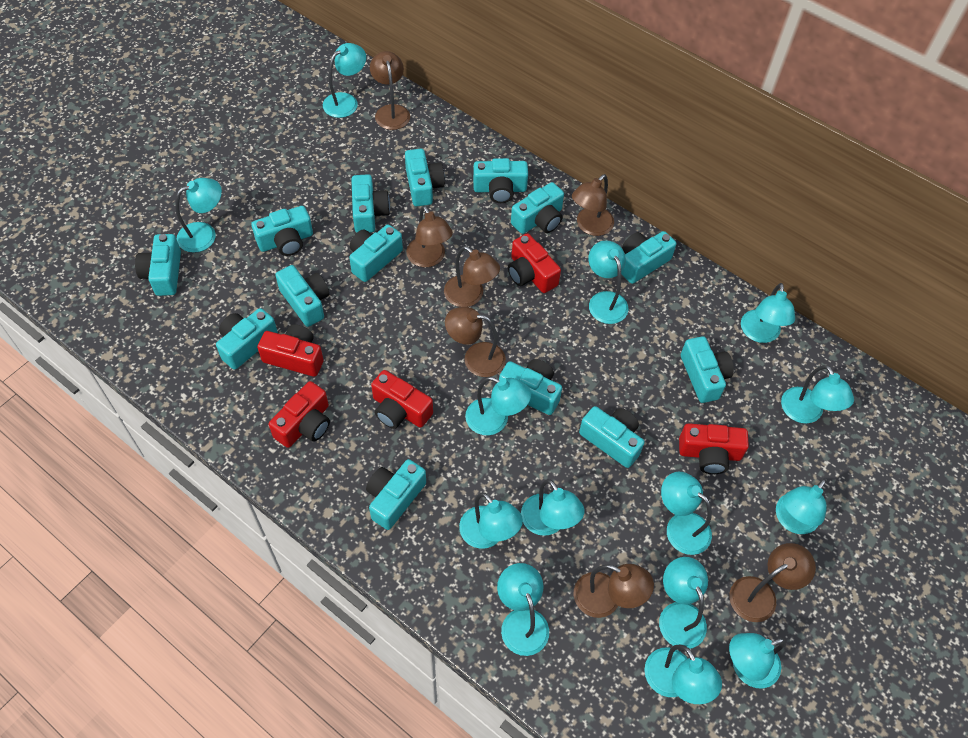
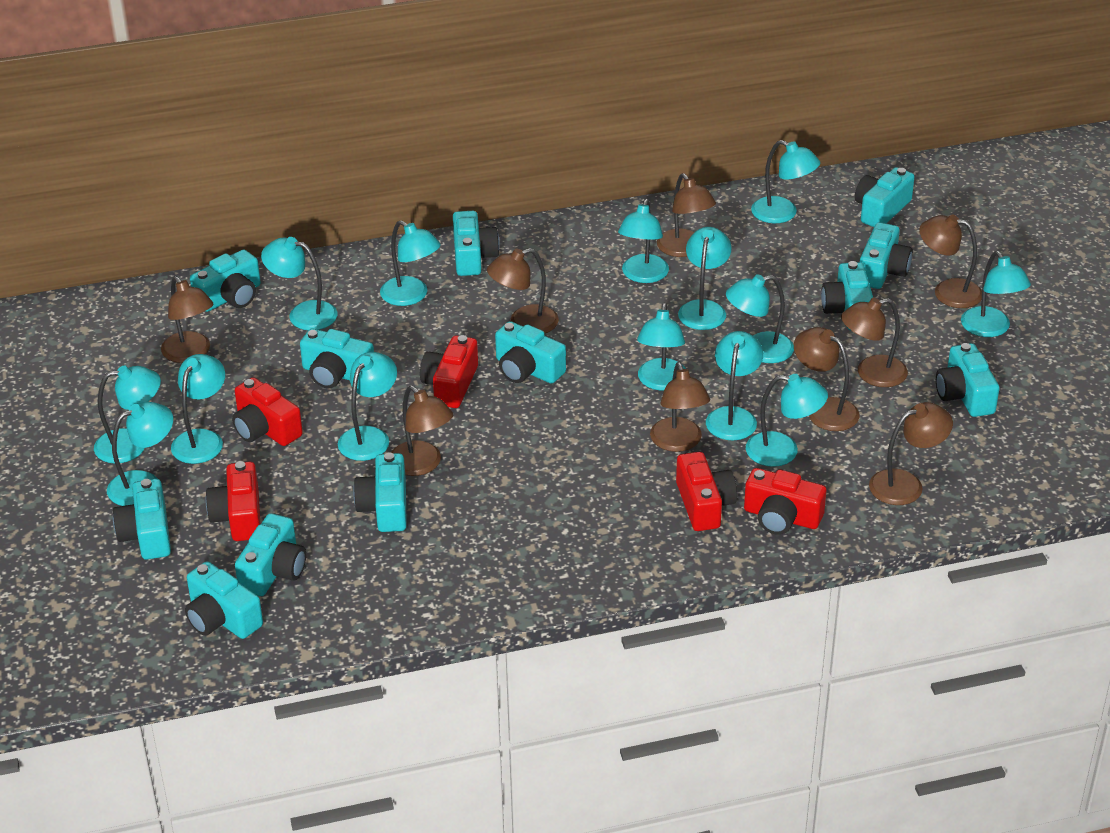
brown lamp: [370,51,410,130] [406,206,453,267] [444,246,500,307] [445,307,506,377] [572,174,614,236] [574,564,654,618] [729,543,816,622] = 7 -> [161,276,214,363] [391,386,453,476] [487,248,559,333] [650,362,710,452] [657,173,716,257] [794,327,859,431] [841,298,908,387] [869,402,953,505] [919,214,982,308] = 9
turquoise camera: [135,234,181,296] [216,308,278,370] [251,206,313,256] [275,265,329,327] [349,224,403,282] [351,174,390,233] [366,459,426,530] [405,149,445,206] [473,158,528,203] [499,359,562,415] [511,182,564,234] [579,406,645,468] [621,231,676,284] [681,336,734,403] = 14 -> [113,479,171,560] [185,562,263,639] [190,250,261,312] [235,513,306,596] [300,329,374,388] [353,452,407,532] [453,211,500,276] [495,321,566,384] [821,261,873,331] [855,167,915,227] [860,222,913,289] [936,343,1000,417] = 12

